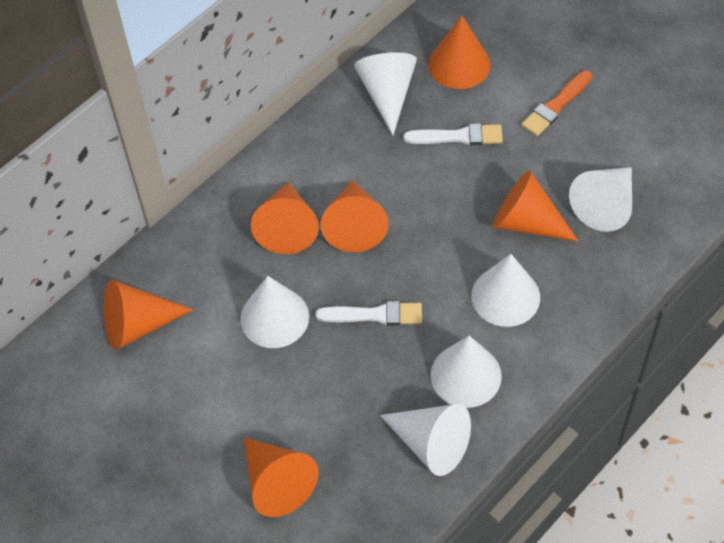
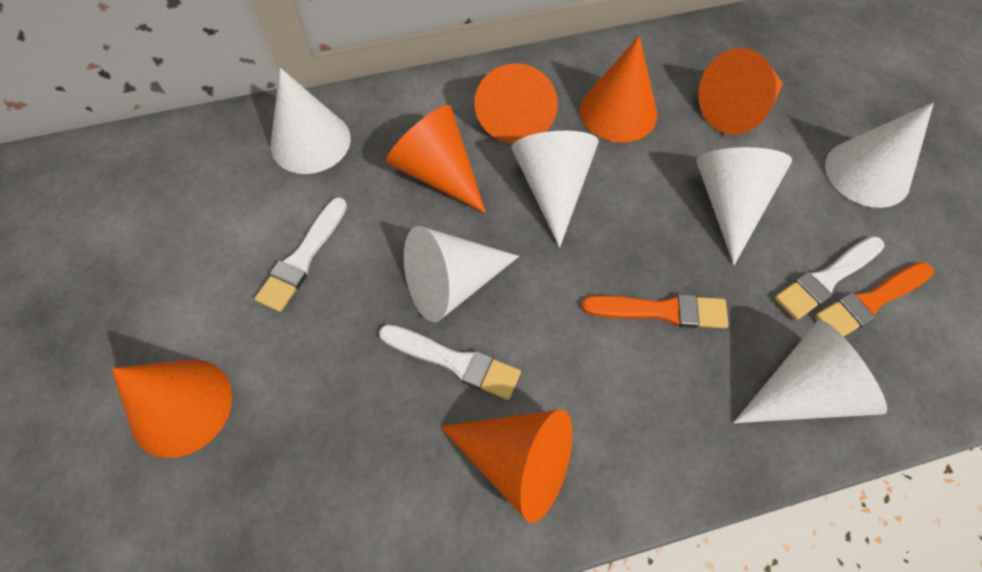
orange brush: [521,70,592,136] = 1 -> [582,294,729,329] [815,262,934,337] = 2
white brush: [316,301,422,325] [403,124,503,145] = 2 -> [254,197,347,312] [379,324,521,400] [774,236,885,320] = 3

